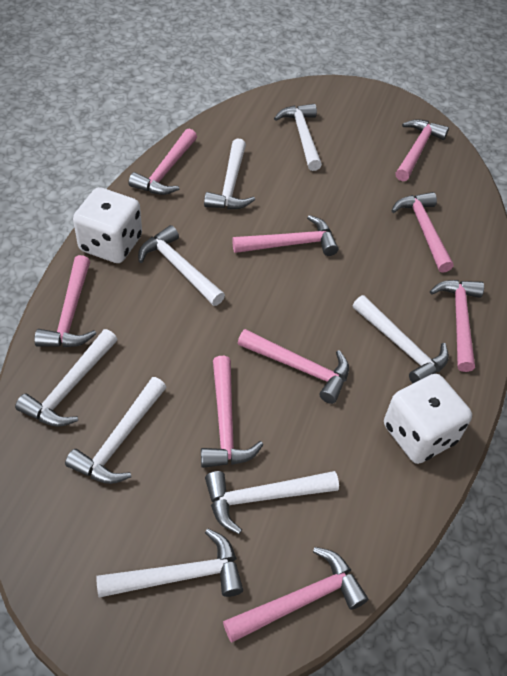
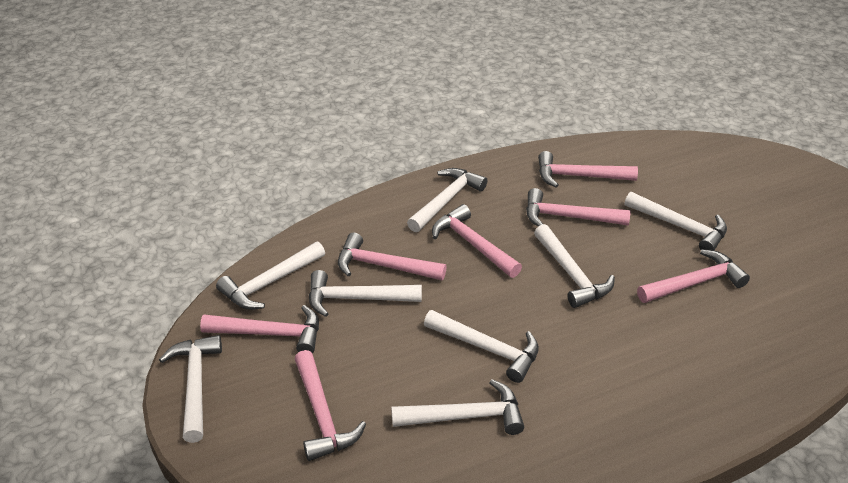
pink hammer: [34,255,97,347] [128,129,197,195] [201,356,263,468] [223,547,368,643] [232,215,338,256] [238,329,349,404] [391,192,454,273] [395,119,449,181] [430,280,484,372] = 9 -> [200,305,319,353] [295,350,366,461] [338,232,447,280] [432,204,522,278] [526,188,631,227] [538,151,638,188] [637,249,750,303] = 7
white dice: [73,187,142,263] [384,374,472,464] = 2 -> none = 0

